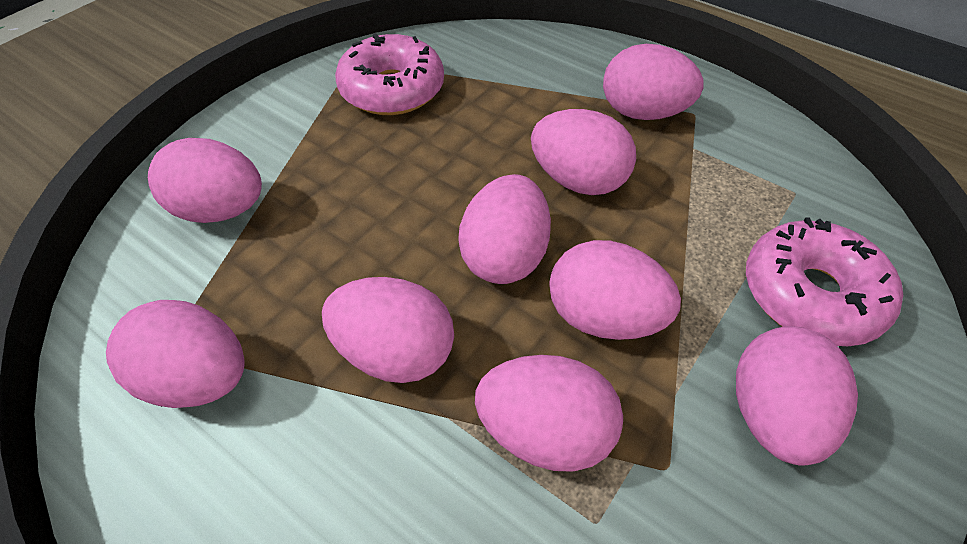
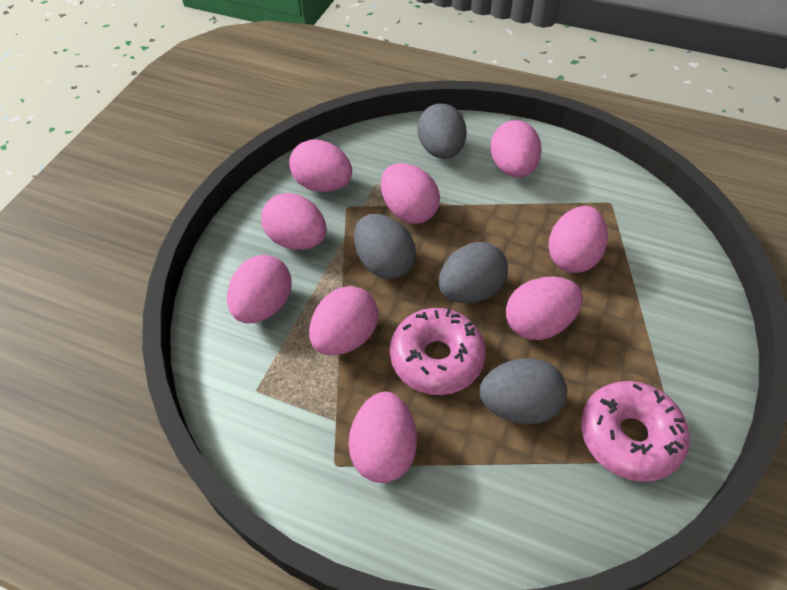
grey egg: none = 0 -> [354,214,416,279] [417,103,467,159] [438,242,508,303] [479,358,567,424] = 4

